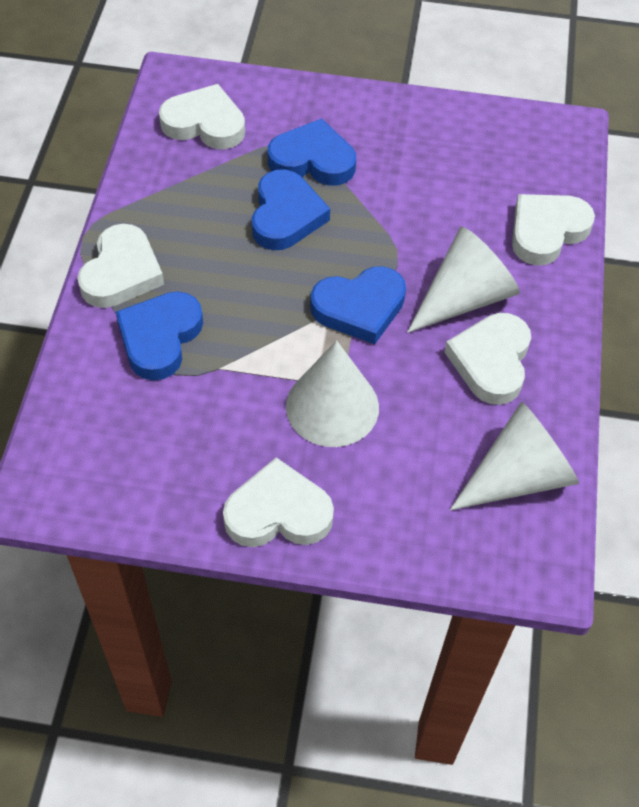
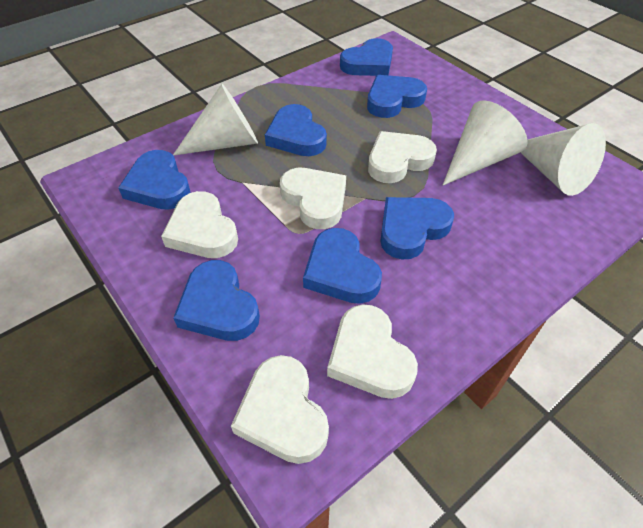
blue heart: [116,291,203,381] [252,169,330,250] [268,118,356,185] [310,266,406,344] = 4 -> [118,150,191,210] [173,260,260,341] [265,104,327,156] [303,228,382,304] [340,38,393,76] [367,75,427,118] [380,197,454,260] = 7

